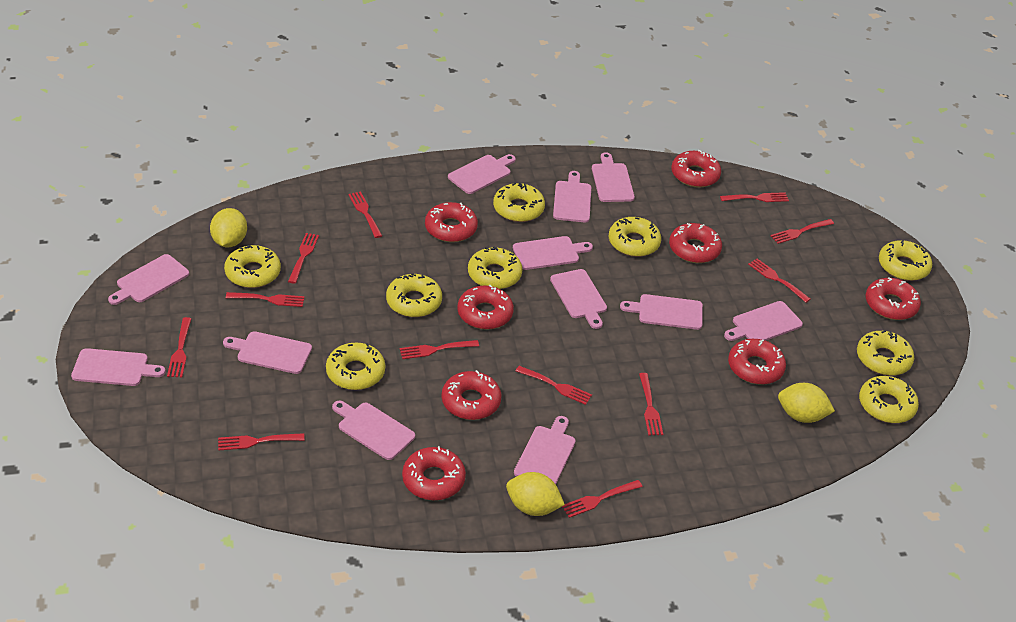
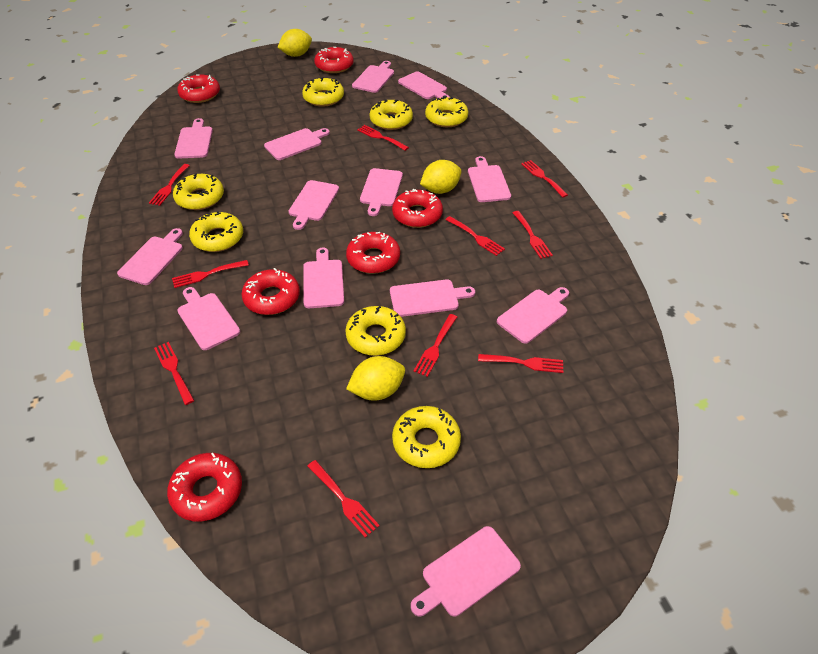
pink cutting board: [71,348,165,386] [108,254,189,305] [223,331,312,374] [332,401,415,460] [448,154,516,194] [513,236,593,270] [514,416,576,484] [550,269,607,329] [553,171,591,223] [592,152,635,202] [620,294,703,330] [724,301,803,341] = 12 -> [117,228,183,285] [174,118,213,159] [177,287,240,350] [264,128,330,160] [289,180,339,230] [303,247,344,308] [352,61,394,93] [360,168,403,216] [390,280,475,317] [398,71,450,99] [411,526,521,617] [468,156,511,202] [497,287,569,344] = 13
red donut: [402,446,466,500] [425,202,478,242] [442,370,501,420] [457,285,514,330] [669,223,722,263] [671,150,721,188] [728,339,786,385] [866,277,921,320] = 8 -> [167,453,242,521] [177,74,220,103] [241,268,300,315] [314,47,354,73] [346,232,400,274] [392,189,443,228] = 6
red fork: [167,317,191,377] [218,433,305,451] [226,292,304,307] [288,233,319,284] [348,191,382,238] [400,340,479,359] [516,366,592,405] [562,480,642,518] [639,373,663,435] [720,192,789,202] [748,259,811,303] [771,219,834,244] = 12 -> [149,164,190,206] [154,342,195,405] [172,260,249,288] [307,460,380,538] [357,125,409,151] [413,314,457,377] [445,216,505,256] [478,354,563,373] [513,211,553,259] [521,160,568,197] = 10
yellow donut: [224,245,281,288] [326,343,385,390] [386,273,442,317] [468,246,522,289] [493,183,545,222] [609,217,661,257] [857,330,914,376] [859,376,919,423] [879,240,932,281] = 9 -> [173,173,224,210] [189,211,243,252] [302,77,344,107] [345,306,406,356] [370,100,413,130] [392,406,461,468] [425,97,468,127] = 7

